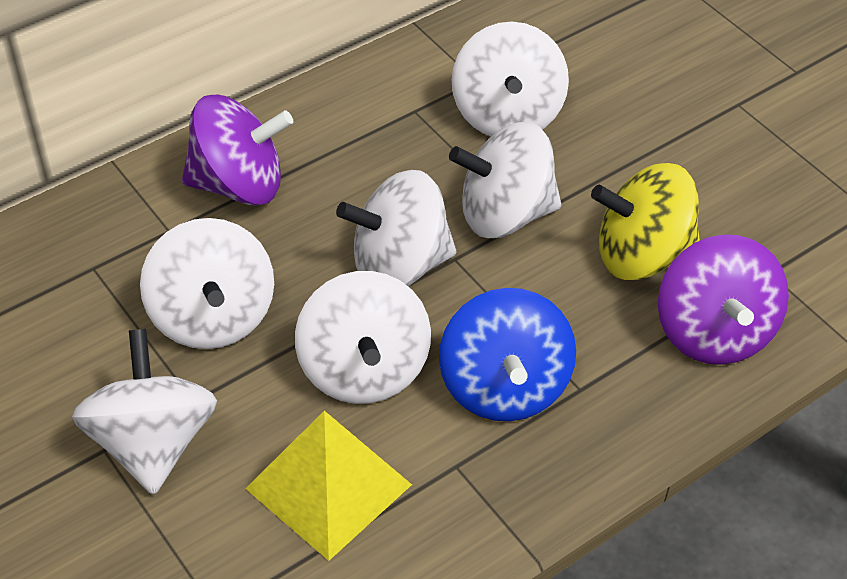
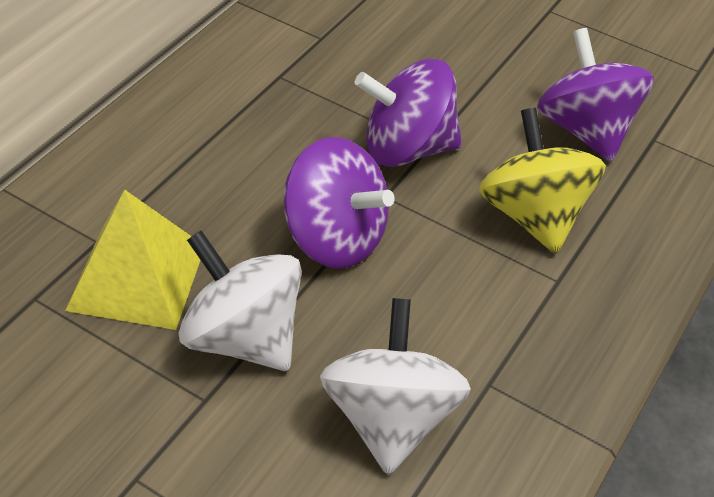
blue spinning top: [439,288,576,421] = 1 -> none = 0
purple spinning top: [182,95,293,205] [658,234,789,365] = 2 -> [284,137,395,269] [355,59,462,167] [537,28,654,162] = 3
white spinning top: [72,329,217,495] [140,218,274,349] [295,271,431,404] [336,170,457,286] [449,122,561,238] [452,22,569,136] = 6 -> [179,230,302,371] [320,298,471,475] = 2

